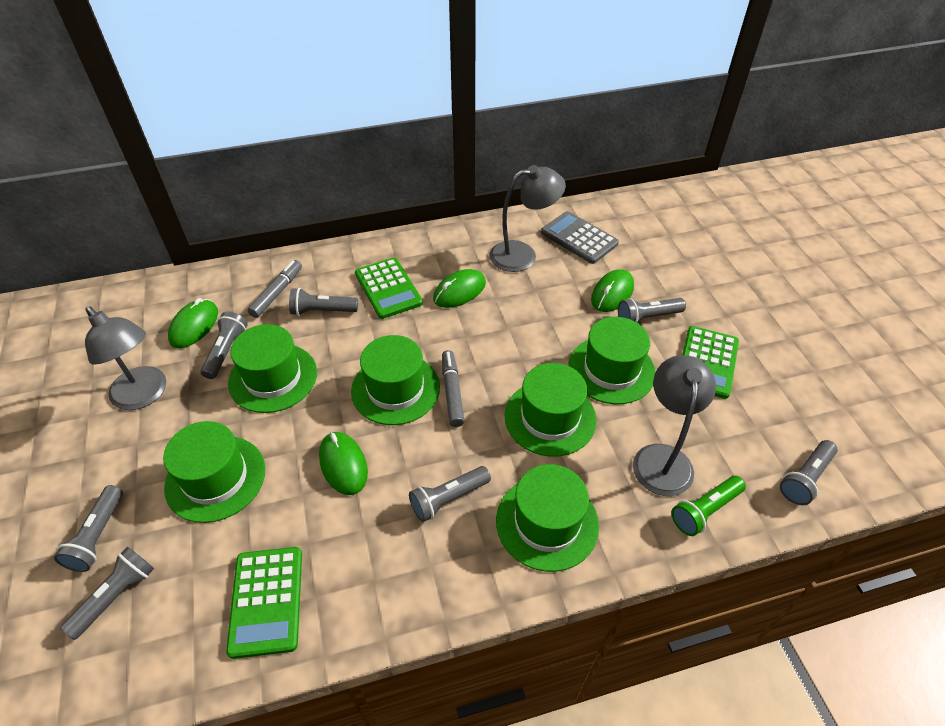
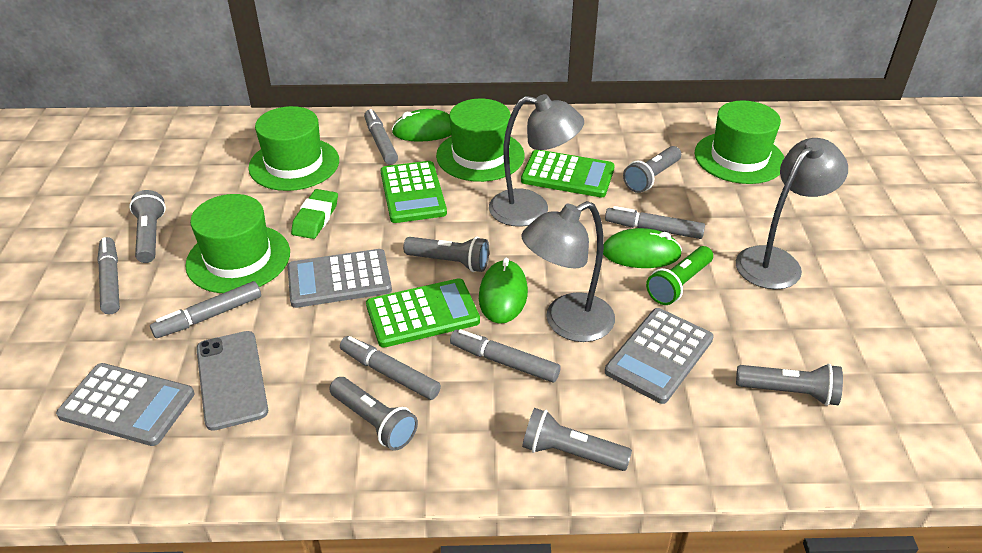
green eraser: none = 0 -> [291,189,338,239] = 1
green hat: [163,421,265,523] [228,324,317,413] [351,335,440,425] [496,464,599,572] [504,363,597,457] [568,317,656,404] = 6 -> [185,194,290,293] [248,106,339,191] [436,99,525,182] [695,100,784,184] = 4
green mouse: [168,298,218,348] [319,432,368,495] [433,269,486,308] [591,269,634,312] = 4 -> [392,109,451,142] [479,258,528,324] [603,228,682,268] = 3
grey calculator: [541,211,619,264] = 1 -> [56,363,194,446] [288,249,392,308] [605,308,714,404] = 3
grey flashlight: [54,485,123,572] [60,547,154,640] [201,312,248,379] [289,288,358,316] [409,466,491,522] [618,298,686,323] [780,440,838,505] = 7 -> [129,190,166,263] [329,377,418,451] [403,237,489,272] [522,408,632,471] [623,146,681,193] [736,364,843,406] = 6
grey marker: [248,260,302,318] [442,350,464,427] = 2 -> [97,237,120,314] [150,281,261,338] [340,336,441,400] [364,109,398,165] [450,329,560,383] [605,206,705,239] = 6
grey phone: none = 0 -> [196,331,268,431] = 1

